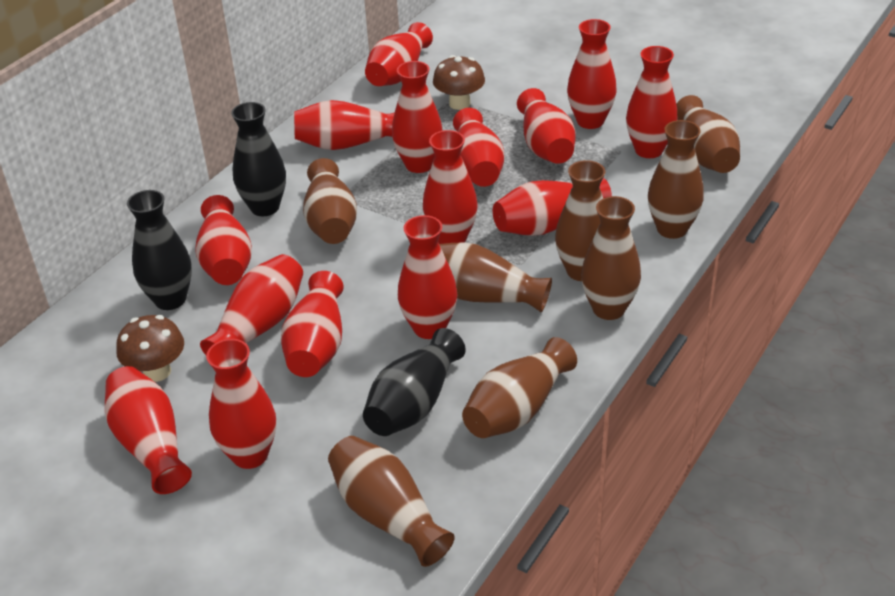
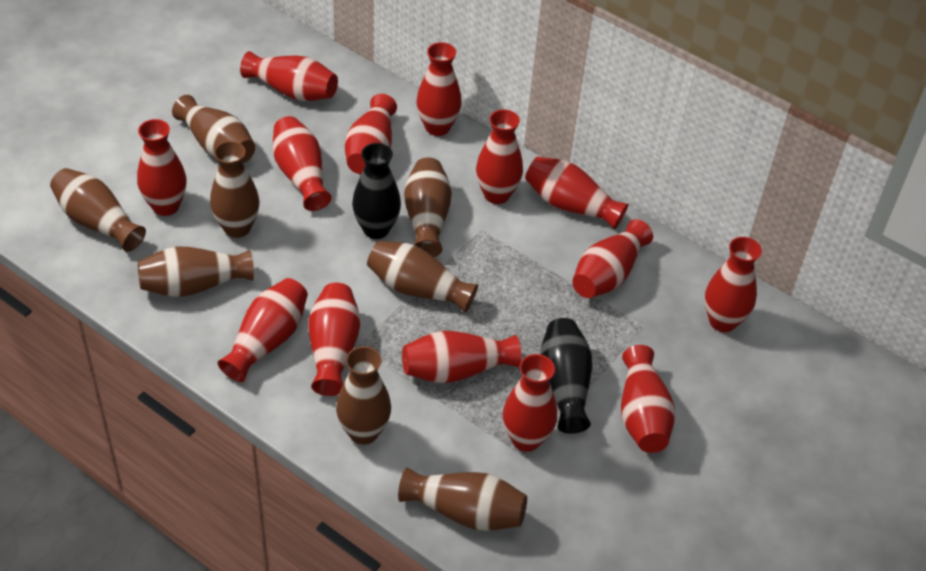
black vase: [127,190,192,310] [231,102,286,216] [363,328,466,436] = 3 -> [352,143,401,239] [540,318,592,433] = 2
brown mushroom: [116,315,184,382] [433,55,485,110] = 2 -> none = 0
red vase: [105,366,192,494] [195,195,252,285] [200,254,303,355] [206,339,276,469] [281,271,344,377] [294,100,395,150] [365,22,433,86] [392,61,443,173] [398,215,457,339] [423,130,478,244] [453,108,505,187] [493,178,612,236] [517,88,576,164] [567,19,616,129] [626,46,677,158] = 15 -> [137,119,187,216] [218,278,308,382] [240,51,338,101] [273,116,332,211] [308,283,360,396] [345,94,397,174] [402,331,521,383] [416,42,462,136] [476,109,523,204] [503,354,557,452] [525,157,629,229] [572,219,653,298] [621,345,675,453] [705,237,762,332] = 14

